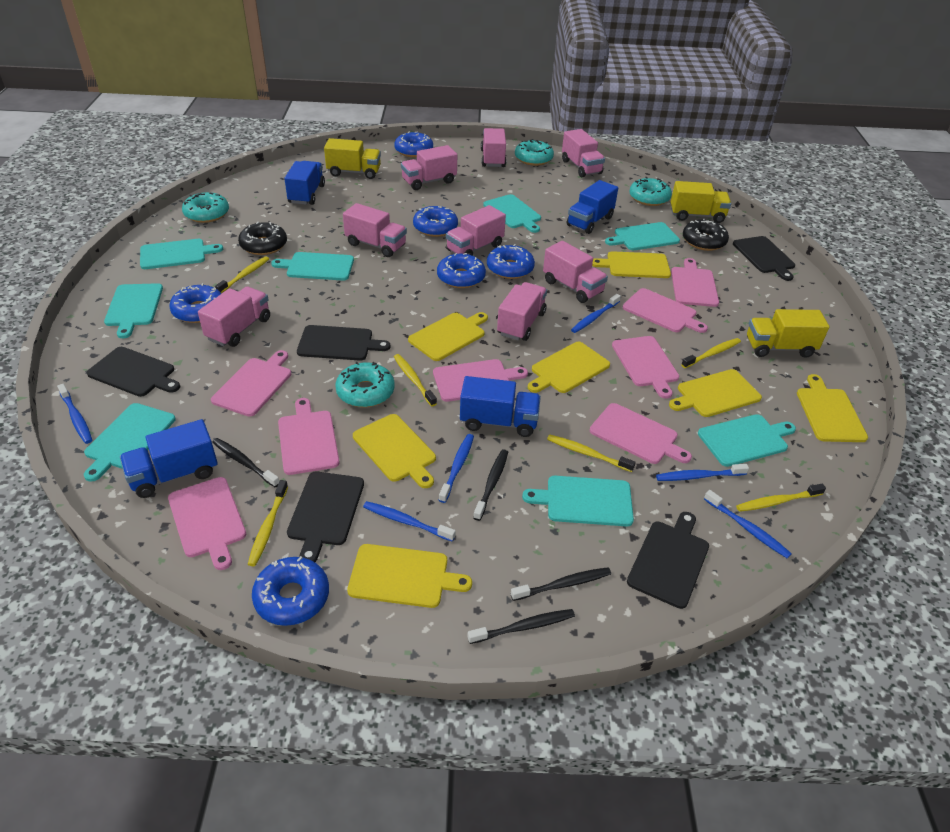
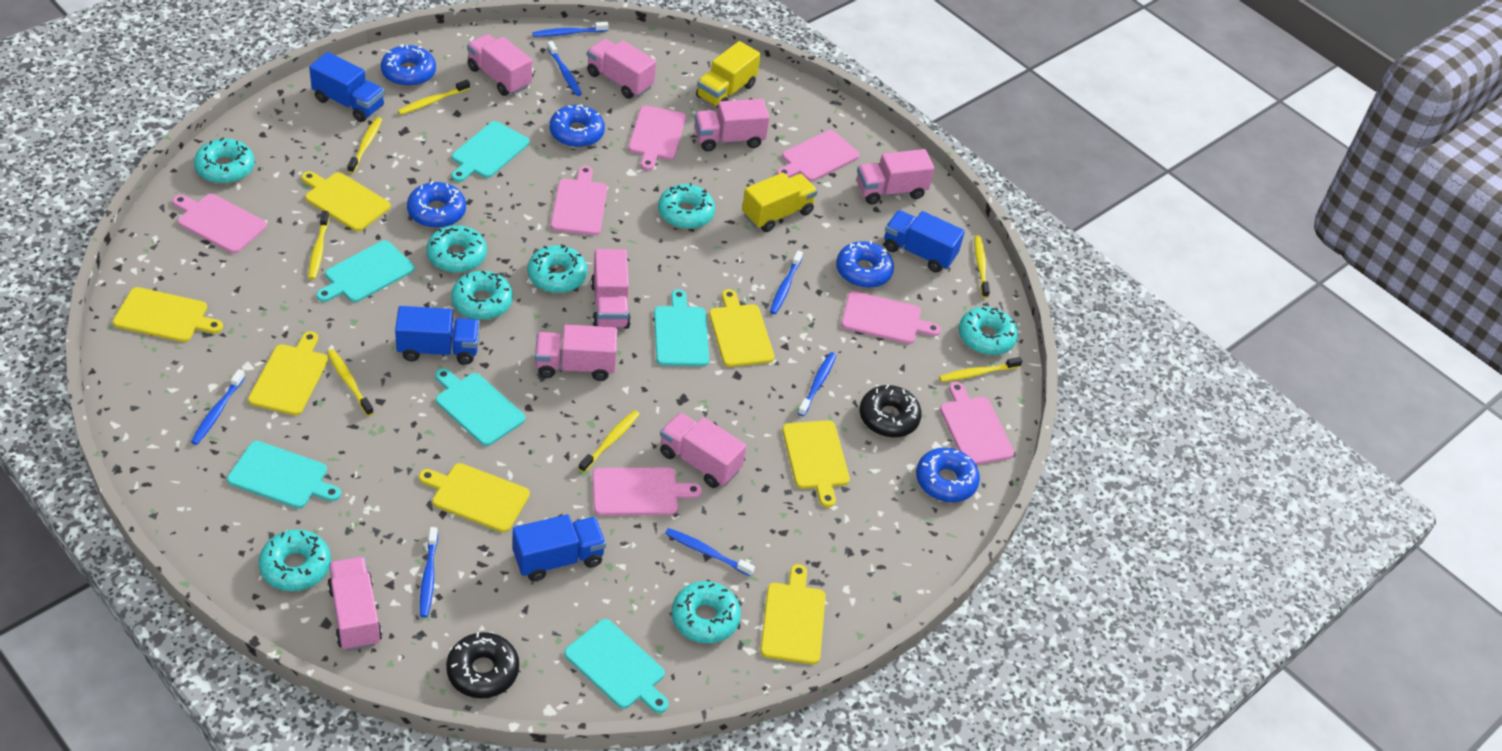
black cutting board: [87,347,180,397] [287,472,364,562] [297,325,390,361] [627,512,709,609] [733,236,795,281] = 5 -> none = 0
black toothbrush: [212,438,279,487] [467,609,575,644] [473,449,508,521] [511,567,611,601] = 4 -> none = 0
blue donut: [169,283,221,323] [252,556,329,626] [394,131,433,157] [413,206,458,237] [437,253,486,288] [487,244,535,279] = 6 -> [381,44,436,87] [407,181,466,228] [549,104,605,148] [836,241,894,288] [916,447,980,502] = 5
blue toothbrush: [57,384,92,444] [363,501,456,541] [439,434,474,503] [571,294,621,333] [656,464,749,481] [704,490,792,558] = 6 -> [191,369,245,445] [420,527,438,617] [533,22,609,37] [547,41,582,96] [665,528,755,577] [770,250,803,314] [798,352,836,416] = 7
pink cutting board: [168,477,246,570] [211,350,291,417] [278,398,340,475] [433,359,528,402] [590,403,692,464] [612,336,679,399] [623,288,708,333] [671,258,719,307] = 8 -> [172,194,267,253] [551,166,607,235] [593,467,702,516] [628,106,686,170] [777,130,860,181] [841,291,941,344] [940,382,1014,465] = 7
turquoise cutting board: [84,403,176,482] [104,283,163,338] [140,239,223,269] [271,252,354,281] [483,194,541,233] [522,476,634,527] [605,222,680,250] [698,414,796,467] = 8 -> [227,441,341,509] [316,240,414,302] [435,368,525,446] [452,121,530,182] [564,619,669,713] [654,289,709,366] = 6
turquoise donut: [182,192,229,223] [335,362,395,407] [515,139,554,166] [629,177,672,206] = 4 -> [194,137,255,184] [259,529,331,591] [426,225,487,273] [451,271,513,320] [527,244,588,293] [658,183,715,229] [671,581,741,644] [959,307,1018,355] = 8
yellow toothbrush: [215,256,269,293] [248,480,288,566] [394,354,437,406] [547,435,636,472] [681,338,741,368] [736,484,826,512] = 6 -> [308,211,329,280] [327,349,374,416] [347,117,382,173] [397,80,470,115] [578,410,640,473] [939,357,1022,382] [975,236,990,298] = 7
yellow truck: [324,138,381,179] [671,181,731,223] [747,309,829,358] = 3 -> [696,41,761,108] [742,173,818,232] = 2

